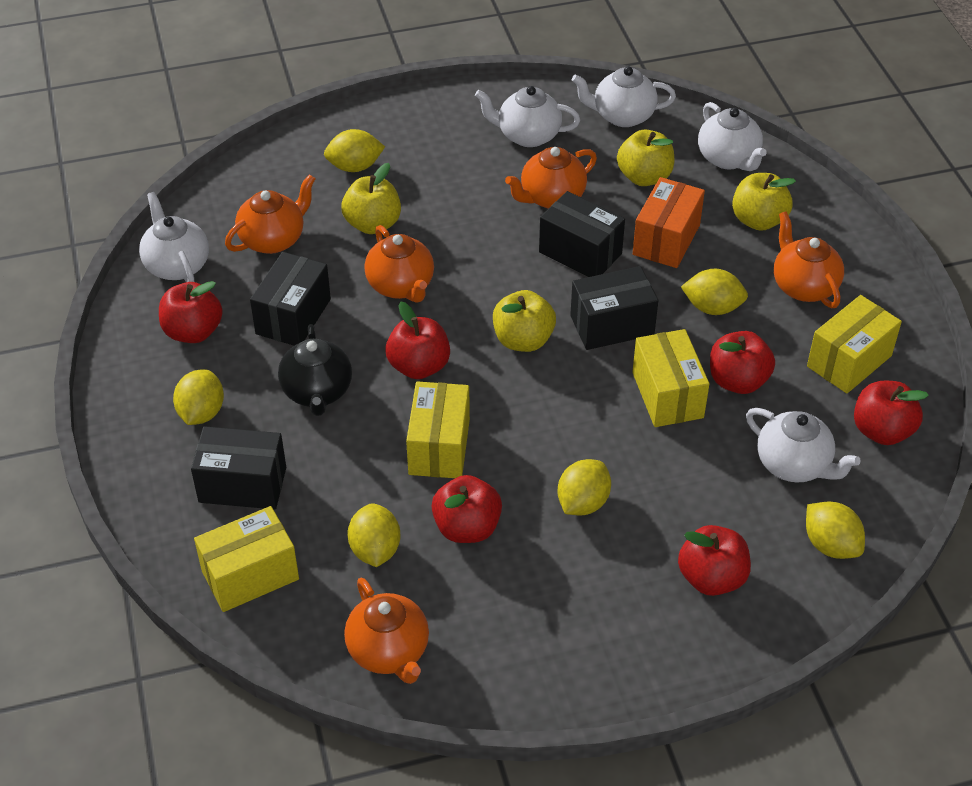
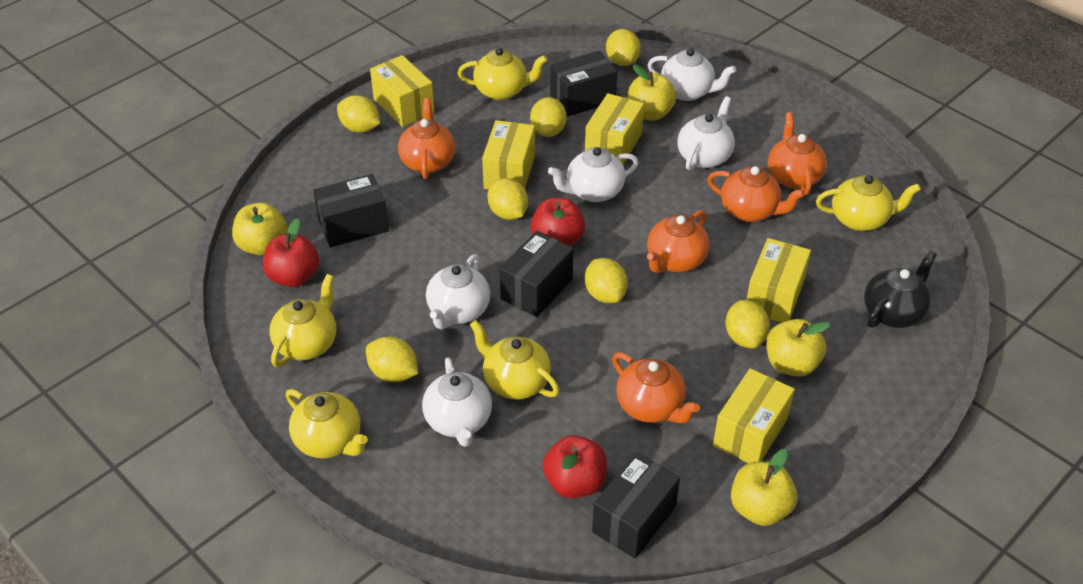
orange box: [633,177,705,268] = 1 -> none = 0
red apple: [159,281,223,343] [385,302,450,379] [431,475,502,543] [678,525,751,596] [710,331,775,394] [854,381,929,445] = 6 -> [263,218,319,287] [531,198,585,246] [543,435,607,498] = 3
yellow box: [194,506,299,612] [406,381,470,478] [632,329,709,427] [807,295,902,393] = 4 -> [370,55,435,127] [482,120,535,189] [585,93,644,164] [713,368,795,464] [746,238,811,323] = 5
yellow lemon: [173,369,224,425] [324,129,385,172] [348,503,400,567] [557,459,611,515] [681,269,748,315] [806,502,865,559] = 6 -> [337,95,380,133] [366,337,418,382] [487,178,528,220] [530,97,567,137] [585,258,628,303] [606,29,641,66] [726,300,770,348] = 7
yellow teapot: none = 0 -> [269,274,336,367] [286,389,368,459] [458,48,548,100] [470,320,559,400] [816,175,921,231] = 5

